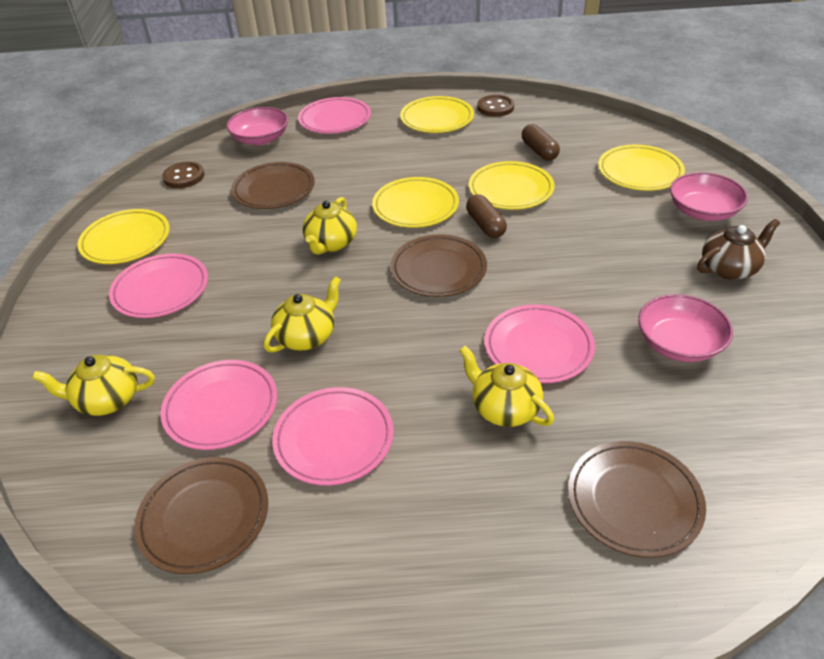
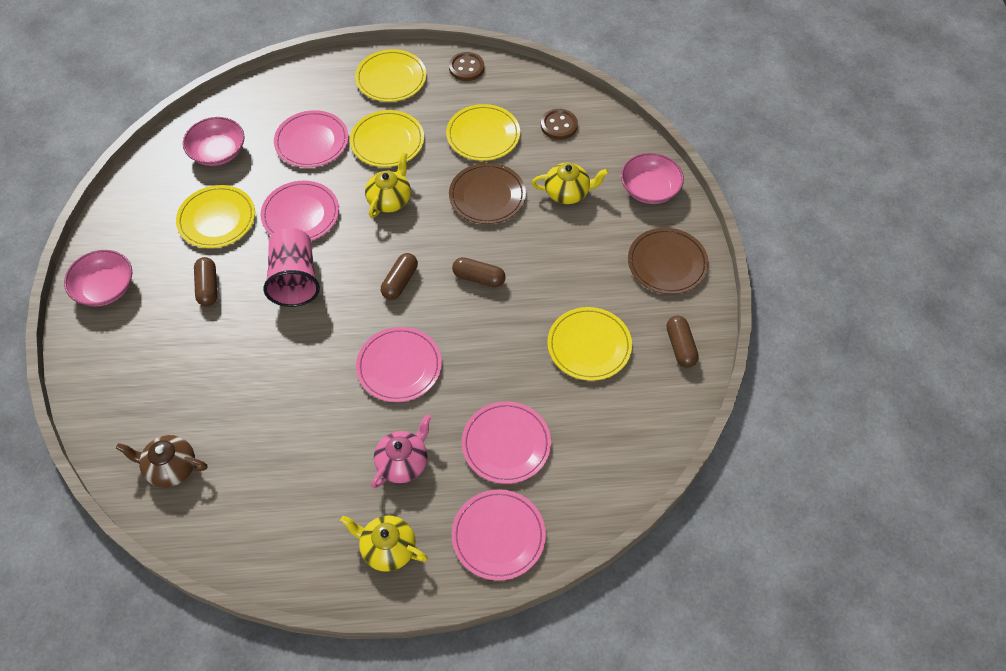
brown capsule: [466,194,507,238] [522,124,560,161] = 2 -> [194,257,217,306] [381,253,418,300] [452,257,506,288] [666,316,699,368] = 4
brown plate: [134,457,268,574] [231,162,315,209] [390,234,487,297] [568,441,706,558] = 4 -> [449,163,526,224] [628,228,709,294] = 2
pink cup: none = 0 -> [263,228,320,307] = 1
pink teapot: none = 0 -> [371,414,431,488] = 1
yellow teapot: [32,355,155,416] [264,276,341,353] [302,197,357,255] [459,345,554,427] = 4 -> [340,515,428,572] [365,153,411,218] [532,163,609,204] = 3

